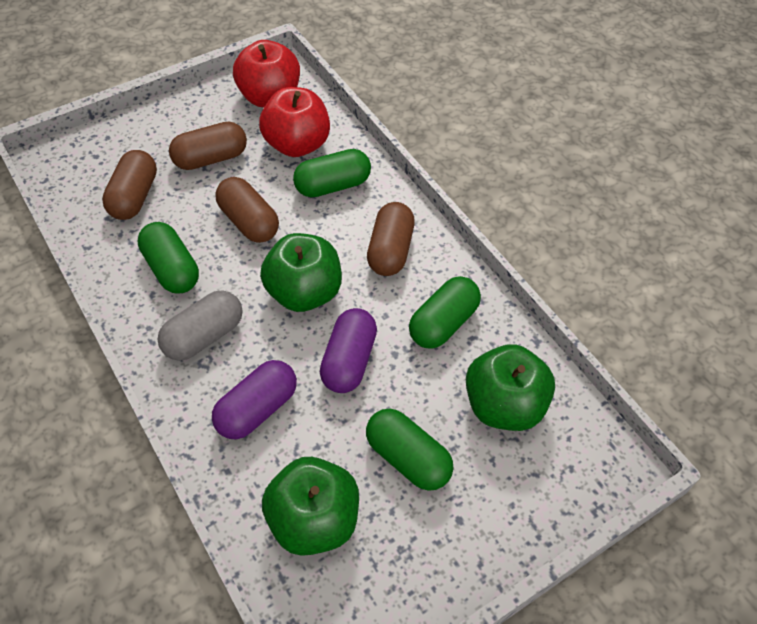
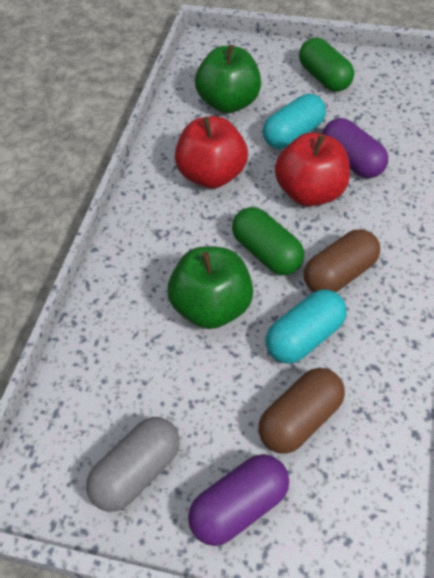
brown capsule: [102,150,157,220] [169,122,247,170] [215,177,279,243] [367,202,415,276] = 4 -> [258,368,345,454] [304,229,380,293] = 2
green apple: [260,233,342,312] [262,457,359,556] [466,344,555,431] = 3 -> [167,246,253,329] [195,45,261,113] = 2
green capsule: [138,222,199,294] [293,149,371,197] [366,408,453,491] [409,276,481,349] = 4 -> [232,207,304,275] [299,38,354,92] = 2
turquoise capsule: none = 0 -> [263,94,326,149] [265,289,347,364] = 2

